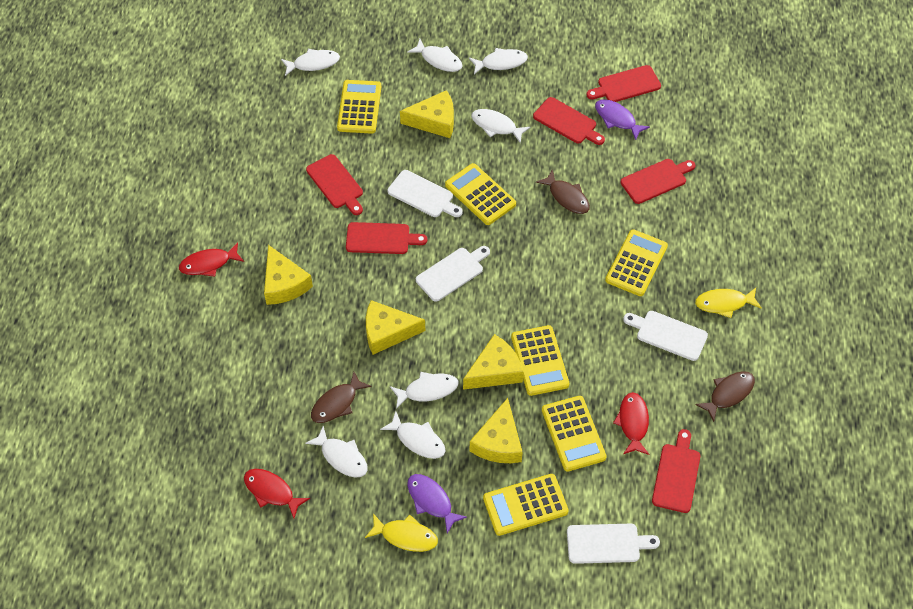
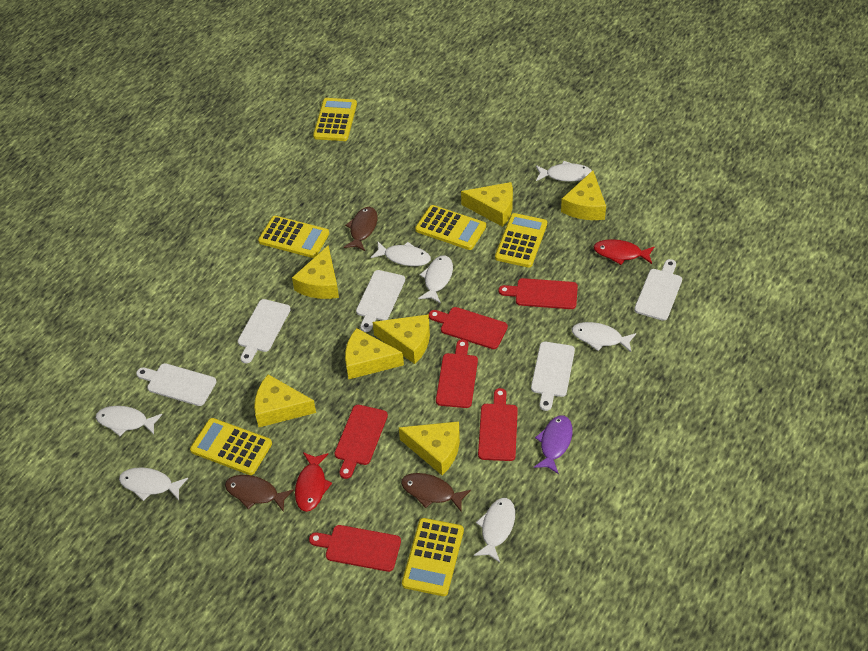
purple fish: [407,474,467,534] [595,99,650,140] = 2 -> [534,415,573,474] = 1
red fish: [179,242,244,277] [244,469,310,518] [613,392,649,455] = 3 -> [295,452,332,512] [593,239,654,265] = 2
white cutting board: [387,170,463,217] [416,246,490,302] [567,524,660,564] [623,311,708,361] = 4 -> [136,363,216,406] [238,299,291,363] [356,270,405,332] [531,342,575,411] [634,259,682,321] = 5
yellow cheese: [264,245,313,305] [366,300,425,355] [400,90,454,138] [463,334,524,390] [470,398,523,463] = 5 -> [254,374,316,427] [292,246,339,299] [345,328,404,379] [373,314,430,364] [399,421,460,475] [461,182,513,227] [561,171,606,220] = 7
yellow fish: [365,513,438,552] [695,288,762,318] = 2 -> none = 0

